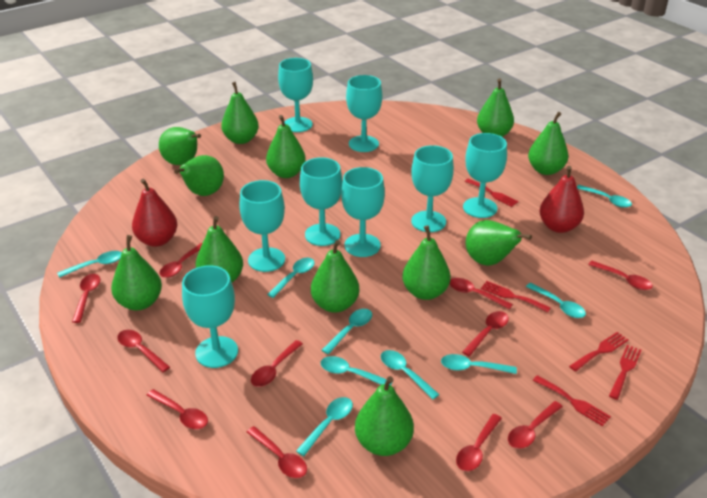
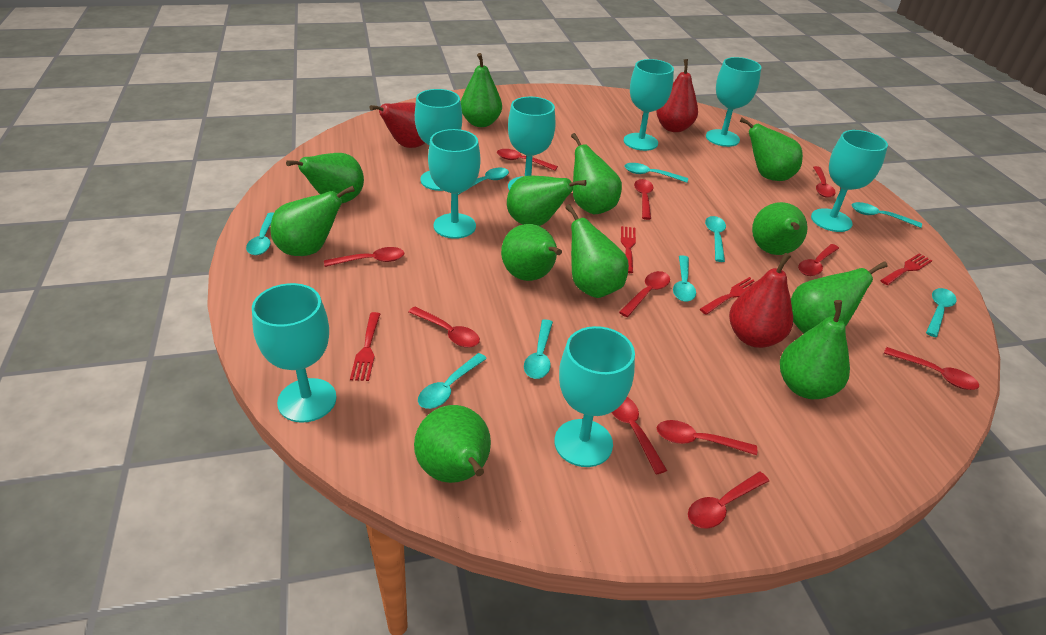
red fork: [464,179,519,207] [481,281,551,312] [533,375,611,426] [569,332,628,372] [609,345,641,400] = 5 -> [350,312,380,381] [621,226,636,273] [700,277,755,315] [880,253,933,285] = 4
red pear: [132,179,177,247] [540,166,584,233] = 2 -> [370,102,425,148] [656,59,698,132] [729,253,793,348] = 3

